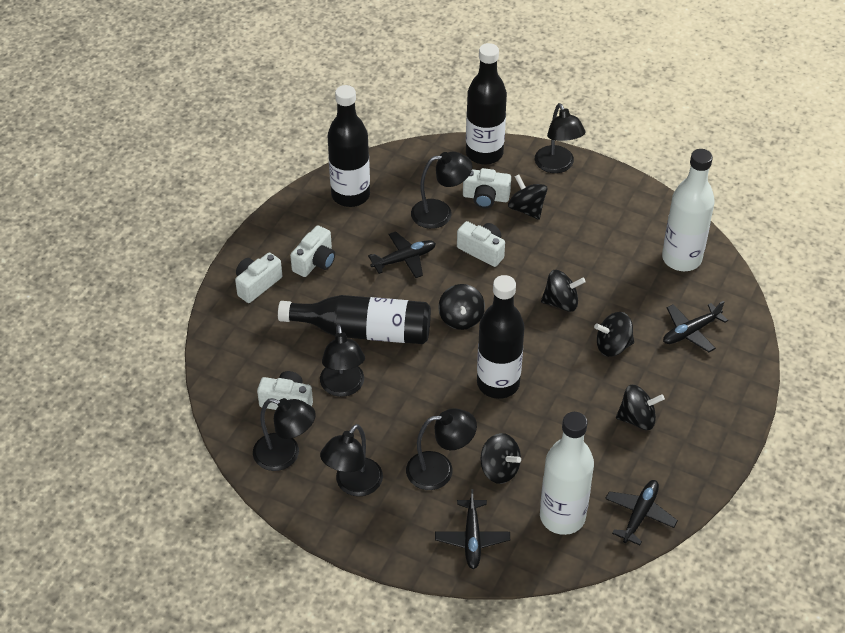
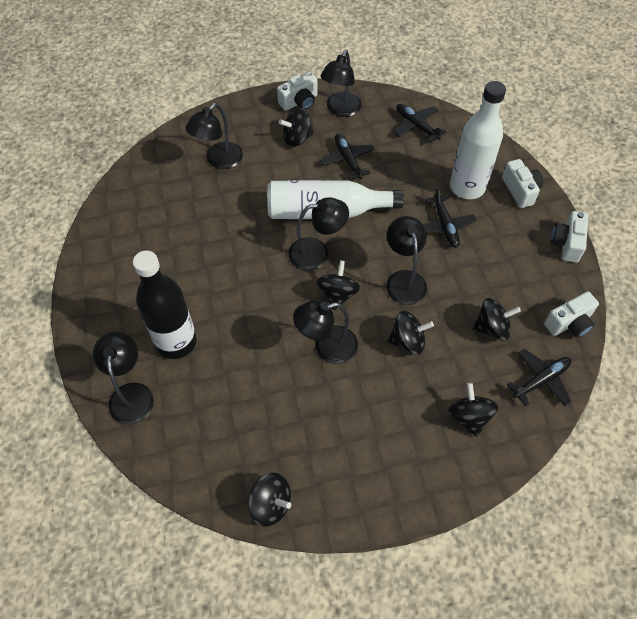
black bottle: [278,295,431,344] [327,85,370,207] [466,43,507,164] [477,275,525,399] = 4 -> [133,250,197,359] = 1
white camera: [235,252,282,303] [257,371,313,410] [290,225,335,277] [457,221,505,267] [463,168,511,208] = 5 -> [277,72,318,111] [502,159,543,208] [544,292,599,338] [551,211,588,263] = 4

